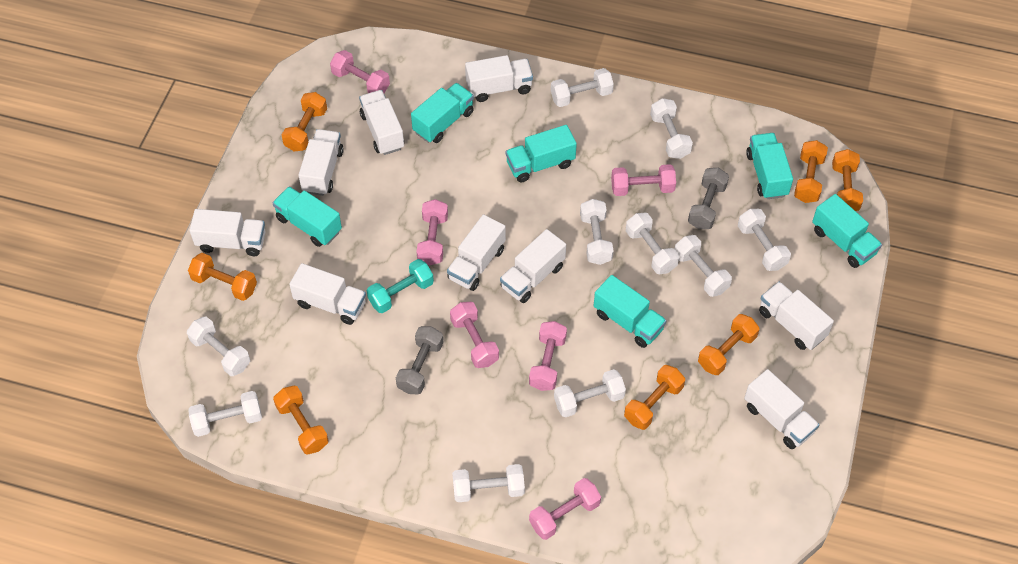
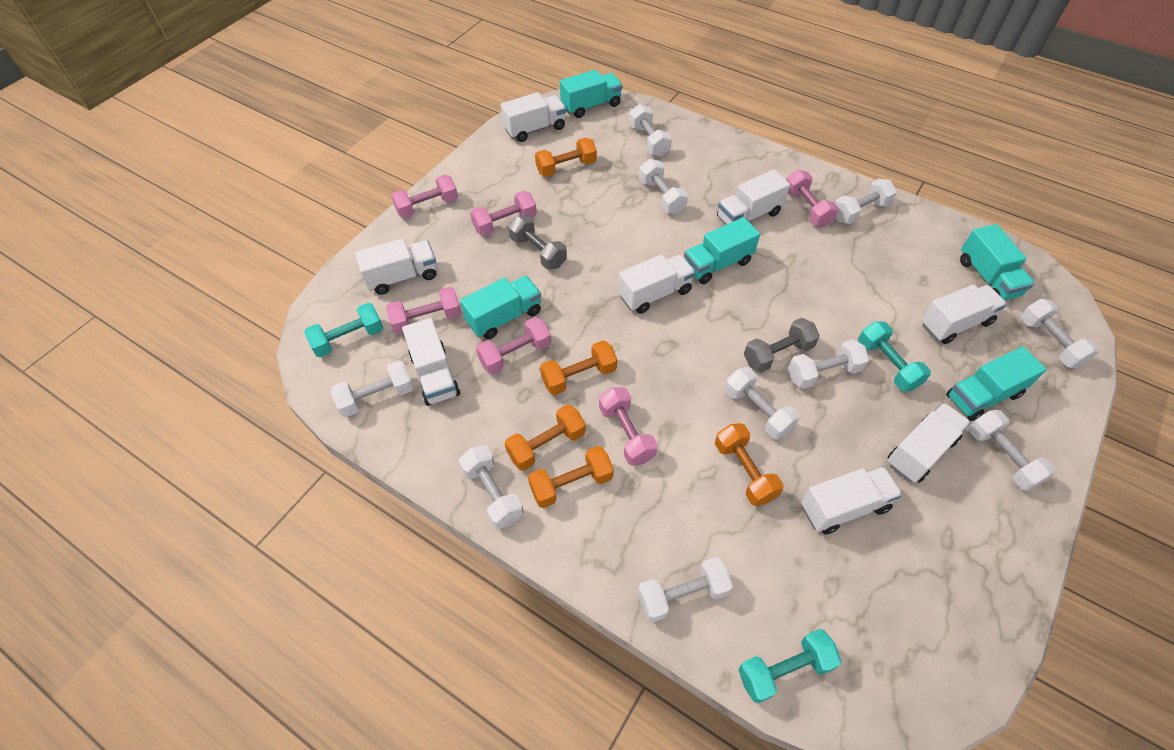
orange dumbbell: [188,253,257,301] [273,386,329,455] [282,92,327,151] [624,365,685,430] [698,314,759,375] [794,140,828,203] [832,149,863,211] = 7 -> [505,404,585,471] [528,446,614,508] [535,138,597,177] [540,340,617,395] [715,423,784,506] = 5
turquoise dumbbell: [367,259,434,313] = 1 -> [304,303,383,357] [738,629,841,703] [858,321,931,392] = 3
turquoise truck: [273,186,342,247] [411,83,474,143] [506,125,577,183] [594,275,667,348] [746,133,793,199] [812,194,882,268] = 6 -> [460,276,541,339] [560,70,622,118] [684,217,760,284] [946,347,1047,421] [960,224,1034,300] = 5
white truck: [189,209,266,256] [289,263,366,325] [298,129,344,196] [359,90,404,155] [447,215,506,291] [465,55,533,102] [500,229,566,303] [744,369,819,449] [759,282,834,350] = 9 -> [355,238,437,295] [402,318,460,406] [501,92,566,142] [618,254,695,314] [717,170,790,224] [801,466,902,534] [888,403,971,483] [921,284,1007,344] = 8

